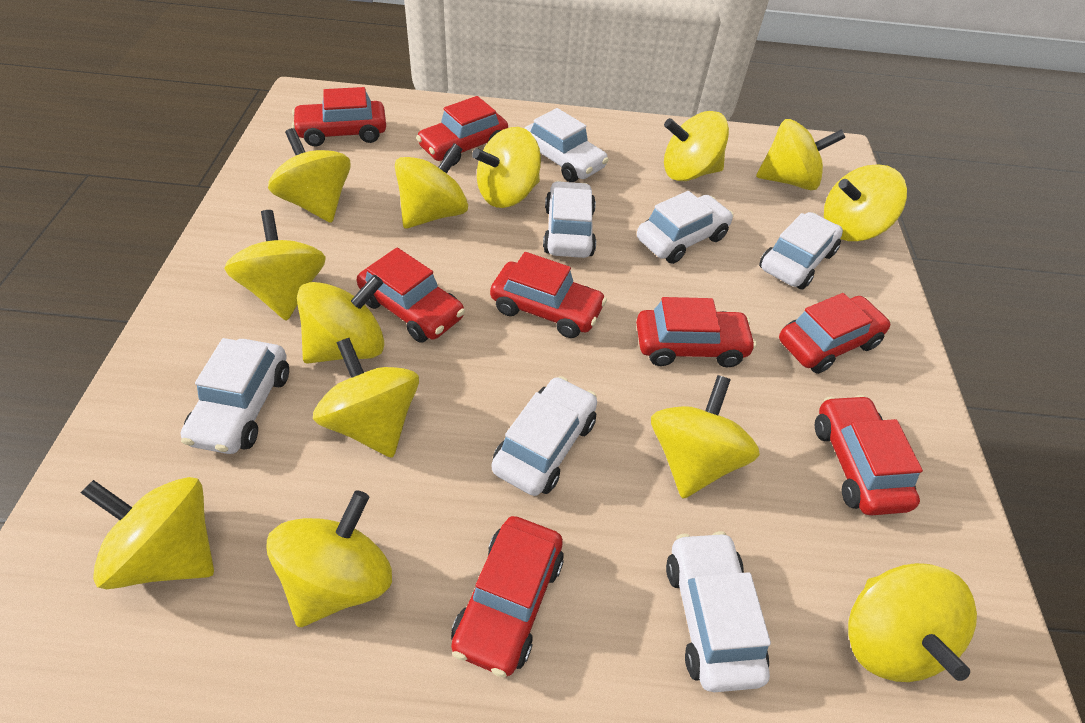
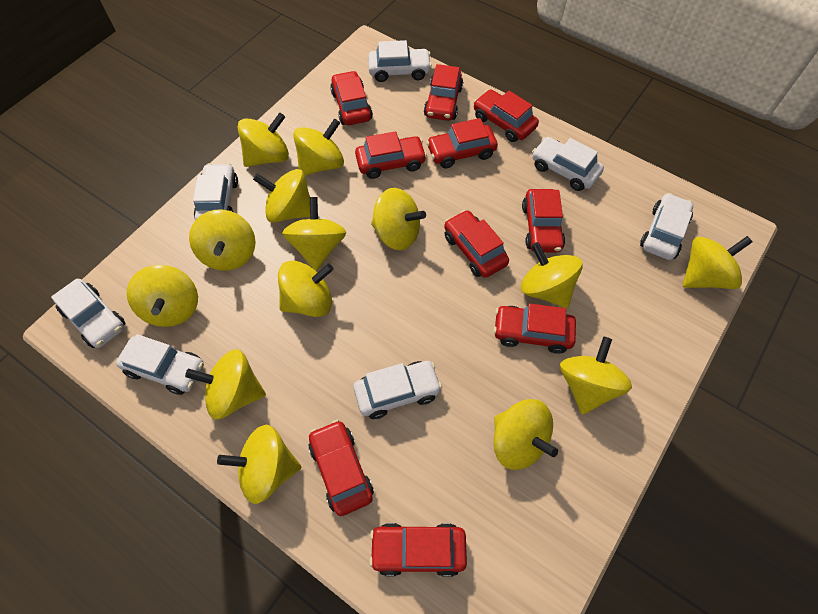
red car: [292,87,386,146] [357,248,465,343] [416,96,508,166] [451,516,564,677] [490,252,607,338] [636,297,756,367] [779,293,891,374] [815,395,923,516] = 8 -> [309,420,374,516] [330,71,373,125] [355,131,427,179] [369,523,467,577] [424,64,463,121] [426,118,498,169] [444,210,509,278] [473,89,539,142] [493,303,576,354] [522,189,565,253] = 10
yellow spinning top: [81,477,214,589] [224,210,326,321] [266,490,392,627] [268,128,351,223] [297,275,384,364] [313,338,419,458] [395,143,468,229] [472,127,541,208] [651,375,760,499] [664,111,729,181] [756,119,845,190] [824,164,907,241] [848,563,977,682] = 13 -> [127,265,198,327] [185,349,266,420] [189,209,256,271] [217,425,301,504] [238,113,289,167] [253,169,310,223] [278,261,334,317] [282,197,346,270] [293,119,344,175] [371,188,426,250] [494,399,558,470] [521,242,583,308] [560,337,632,415] [683,236,753,289] = 14

